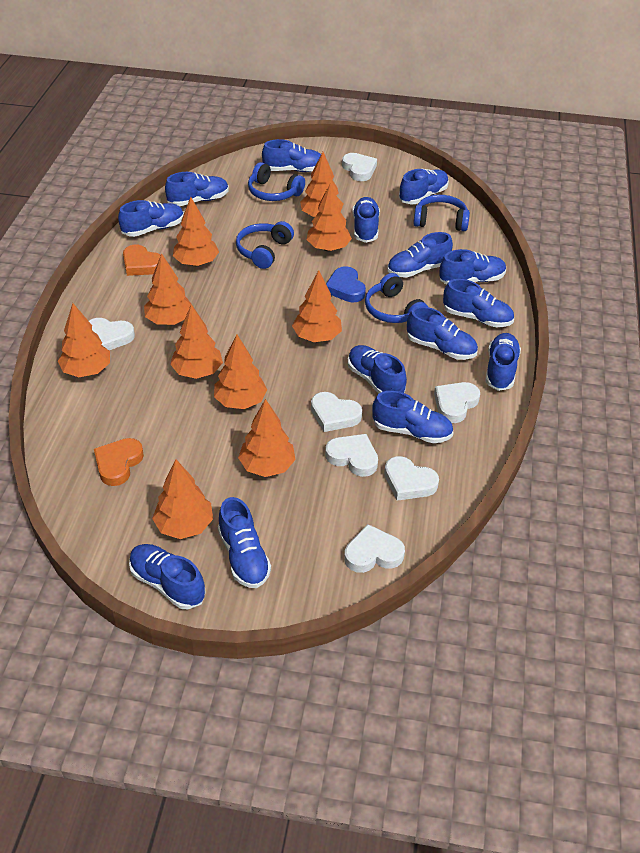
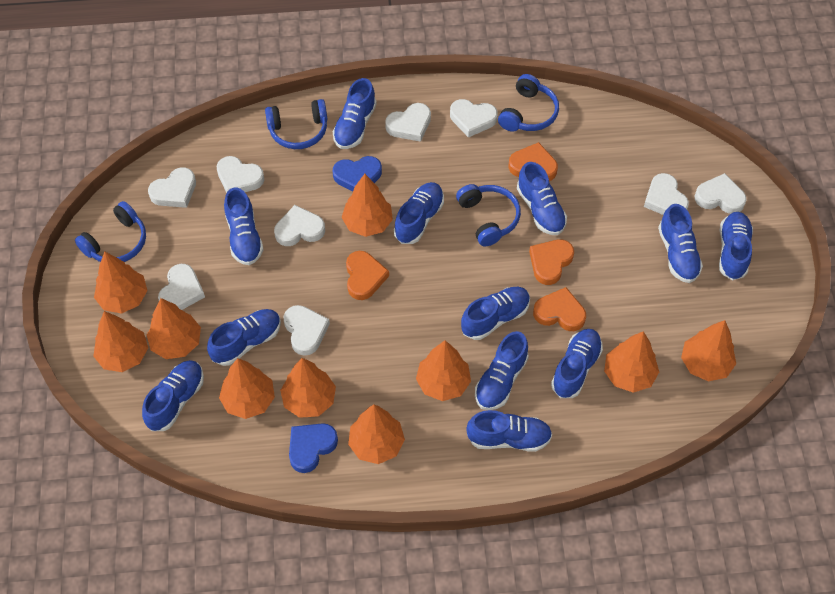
blue heart: [326,266,366,302] = 1 -> [289,423,338,473] [333,156,382,191] = 2
blue shoe: [118,200,184,237] [129,544,206,609] [165,172,229,206] [218,497,271,588] [262,139,321,172] [348,345,407,394] [352,197,380,243] [372,391,454,443] [387,232,453,278] [399,169,449,204] [407,306,478,360] [439,249,506,284] [443,279,514,327] [485,333,521,391] = 14 -> [142,360,204,431] [207,309,281,366] [224,188,264,265] [333,78,377,149] [394,182,444,244] [461,287,530,340] [466,410,552,452] [475,331,529,410] [517,162,567,235] [551,329,603,398] [658,204,703,283] [719,212,753,280] = 12
orange heart: [94,438,144,486] [123,245,161,276] = 2 -> [346,251,389,300] [509,142,558,181] [529,239,574,285] [533,287,586,331] = 4
white heart: [89,318,135,350] [311,392,362,432] [325,434,378,477] [342,153,377,181] [344,524,405,573] [384,456,439,501] [434,382,480,423] = 7 -> [148,167,196,208] [158,264,205,310] [216,156,264,193] [274,205,325,246] [283,305,330,356] [385,103,431,142] [450,99,498,138] [644,173,689,215] [695,173,747,214] = 9

